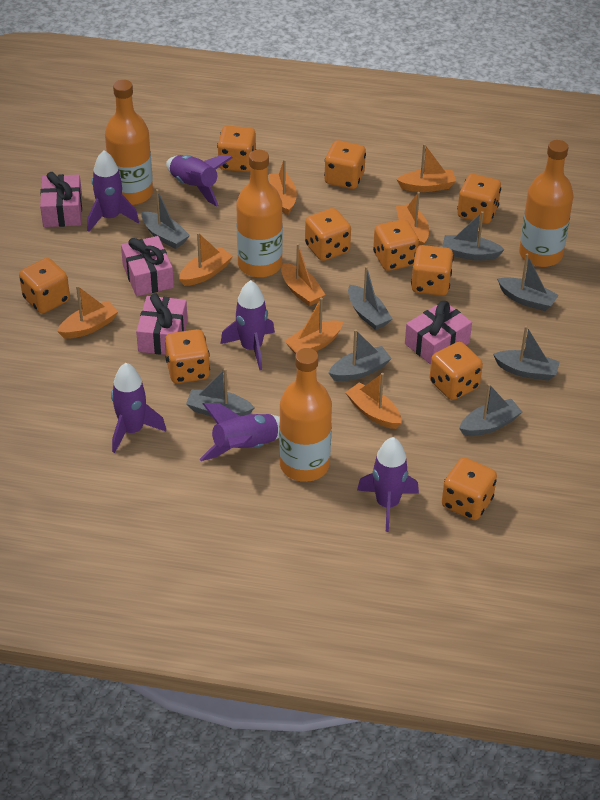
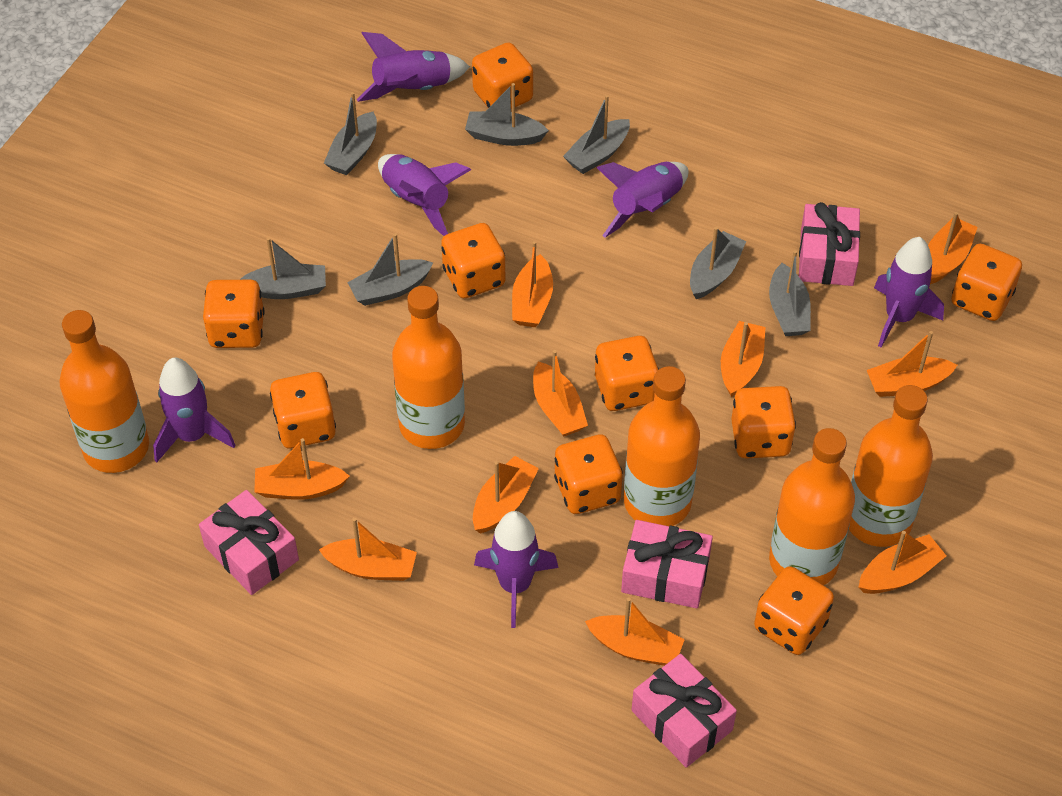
grey boat: [142,189,190,249] [186,368,255,417] [329,329,392,381] [348,266,392,330] [442,211,505,261] [459,384,522,436] [493,326,560,381] [497,254,559,311] = 8 -> [240,237,326,299] [324,92,377,175] [347,233,433,306] [465,83,549,146] [563,95,630,174] [690,227,746,299] [769,250,811,336] = 7
orange boat: [57,286,119,339] [179,232,233,286] [269,159,297,215] [281,243,326,306] [285,298,343,354] [345,373,402,429] [396,192,429,246] [397,144,456,192] = 8 -> [254,438,350,500] [319,518,417,581] [473,456,539,533] [512,241,553,327] [533,350,588,437] [585,598,685,666] [721,321,766,397] [859,531,946,594] [867,331,957,397] [928,212,978,284] = 10
orange bottle: [105,80,153,205] [236,150,283,278] [279,348,332,482] [519,140,574,267] = 4 -> [59,310,149,473] [392,286,465,449] [624,366,700,526] [769,428,855,585] [849,385,933,547] = 5
orange dice: [19,258,70,313] [165,329,210,383] [217,126,256,172] [305,208,351,261] [324,140,366,189] [373,219,419,271] [411,245,454,296] [430,342,483,400] [442,457,497,520] [457,174,501,224] = 10 -> [203,280,264,348] [270,372,336,449] [441,223,506,298] [472,43,533,109] [554,435,623,514] [595,336,659,411] [731,386,796,458] [754,566,834,655] [951,244,1022,321] = 9

